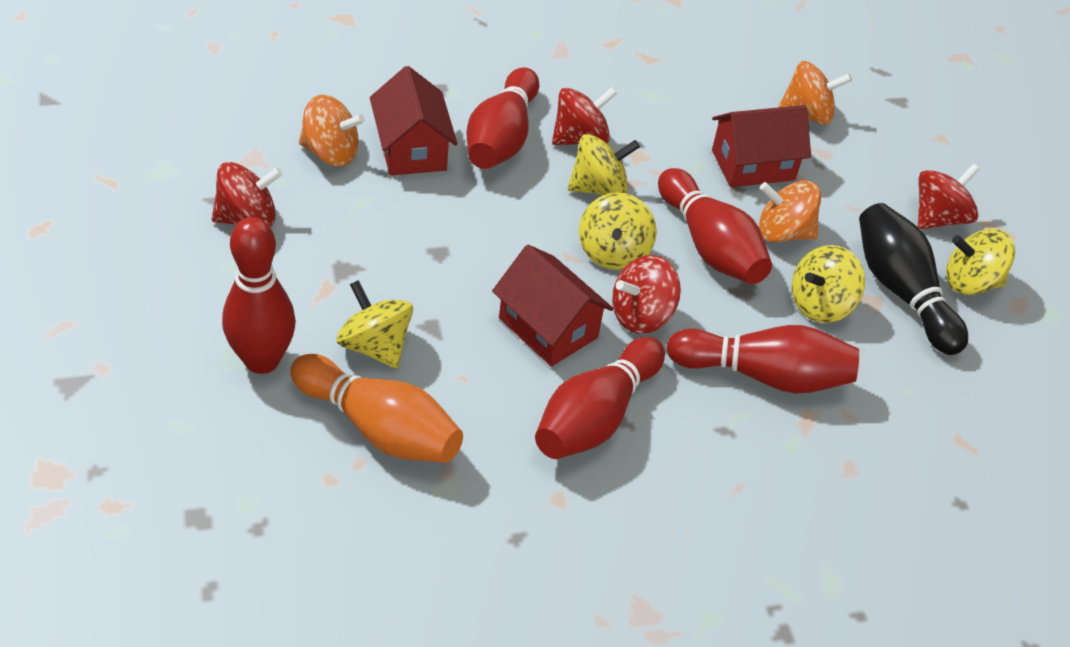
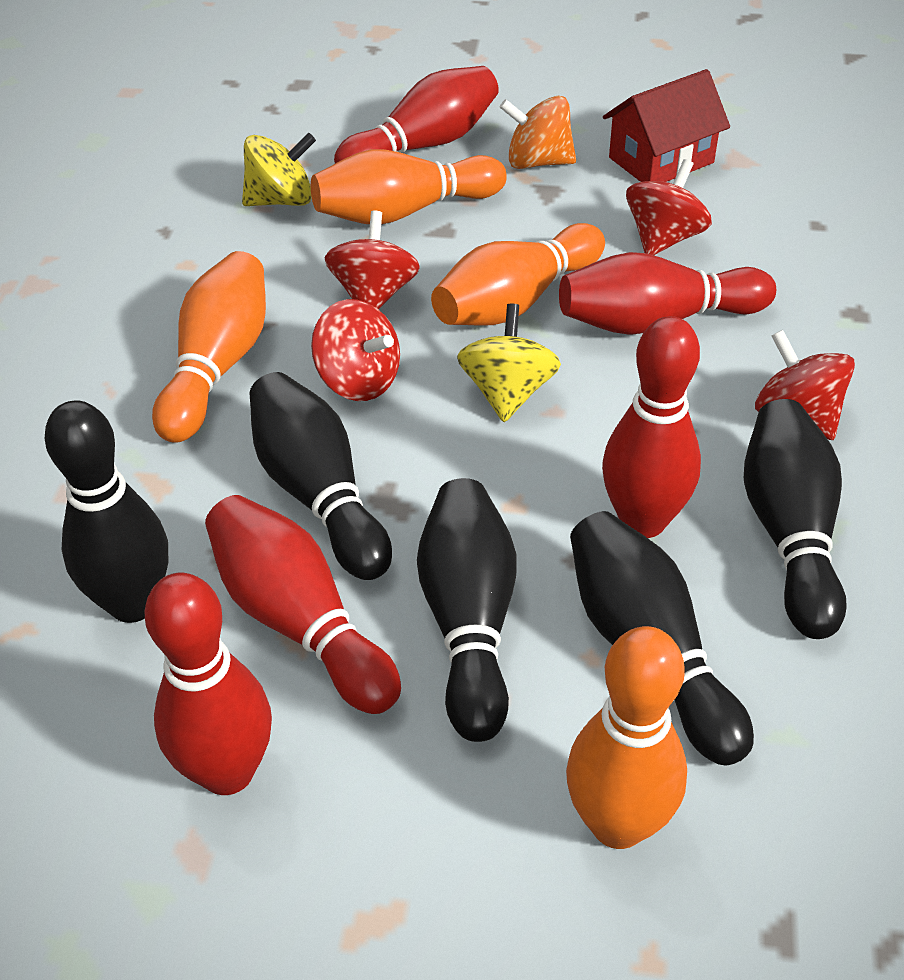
black bowling pin: [859,203,968,355] = 1 -> [45,401,168,623] [249,372,392,580] [417,478,516,742] [570,511,754,766] [744,399,847,639] = 5
orange bowling pin: [290,354,463,463] = 1 -> [152,251,266,443] [311,149,507,224] [431,223,605,326] [566,626,687,849] = 4
orange spinning top: [299,95,365,167] [759,180,821,242] [778,61,852,125] = 3 -> [500,96,576,169] = 1
red house: [370,66,458,176] [492,245,613,367] [712,105,811,187] = 3 -> [603,69,730,182] = 1
yellow spinning top: [337,280,413,368] [568,134,640,195] [579,192,657,270] [792,245,865,323] [946,229,1015,295] = 5 -> [242,133,316,206] [457,304,561,422] = 2

